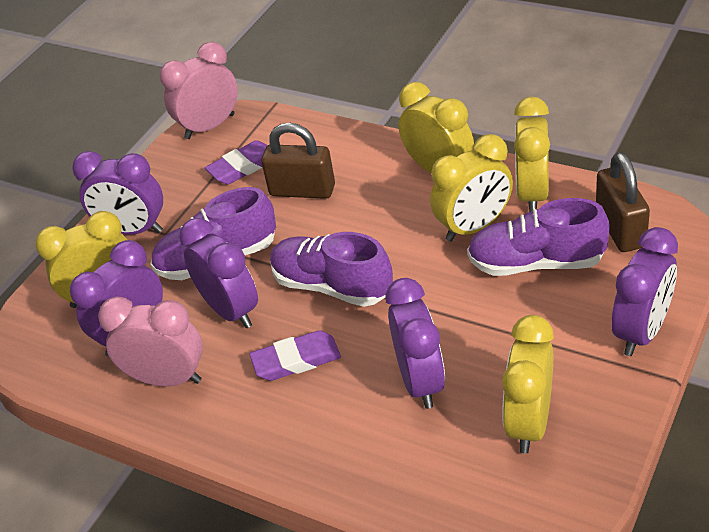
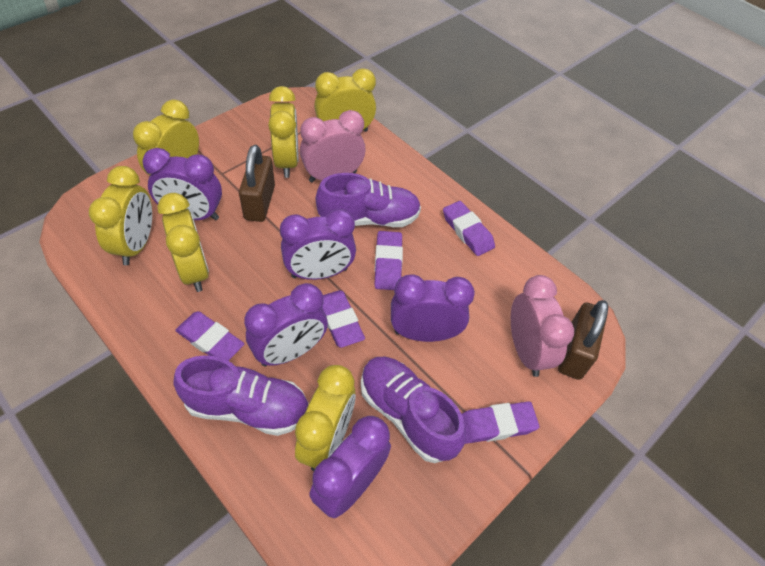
purple eraser: [205,140,267,185] [249,330,341,381] = 2 -> [175,311,244,361] [322,290,365,348] [374,231,403,290] [443,201,495,256] [462,401,540,444] = 5
yellow clock: [35,211,127,308] [399,82,474,173] [430,134,513,242] [502,315,554,453] [514,97,550,212] = 5 -> [89,166,152,265] [133,99,199,175] [157,193,209,292] [268,86,299,178] [295,365,356,471] [314,68,376,132] = 6

